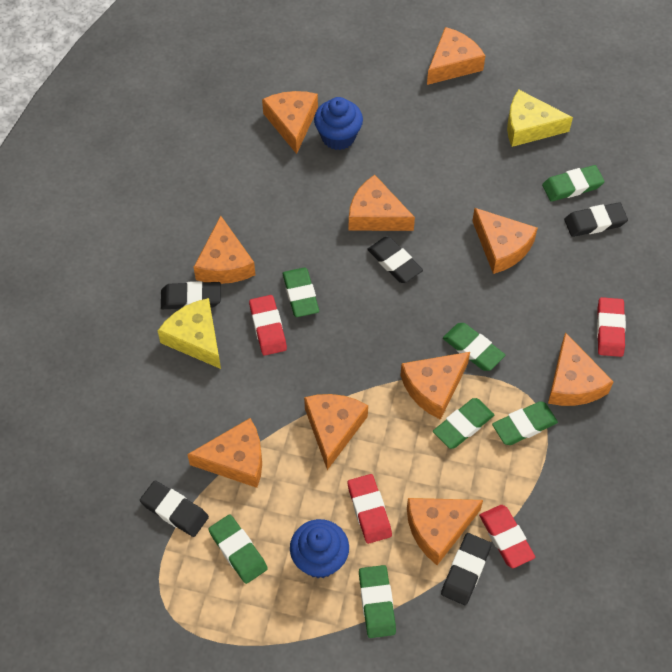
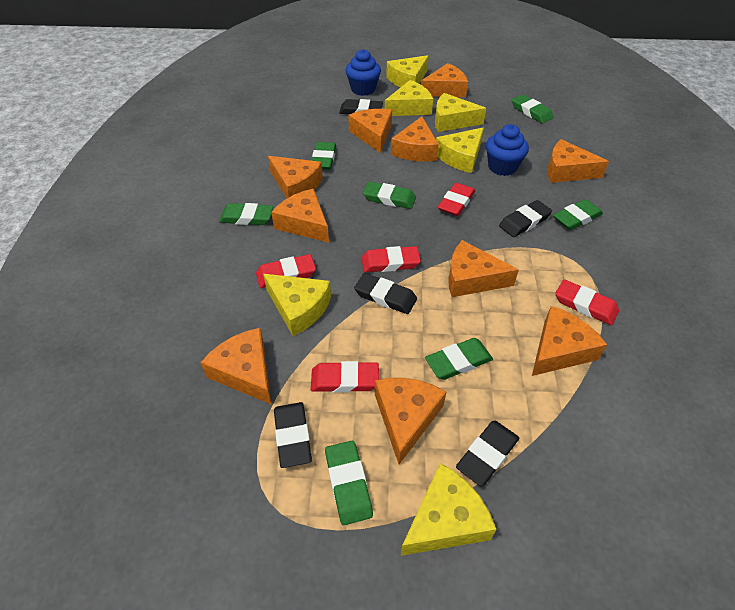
red eraser: [249,295,287,356] [348,474,392,544] [479,505,535,568] [597,297,626,357] = 4 -> [256,254,316,288] [311,361,379,393] [362,246,421,272] [438,183,475,216] [555,279,619,325] = 5
yellow cheese: [158,298,221,369] [507,90,573,147] = 2 -> [263,274,331,336] [385,80,433,116] [386,55,429,87] [401,463,496,556] [435,93,486,132] [436,128,484,173] = 6

